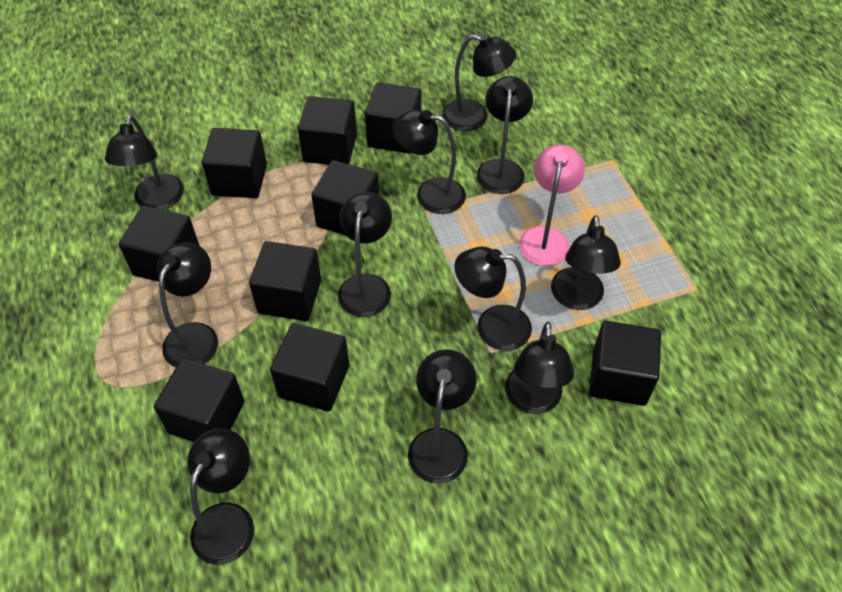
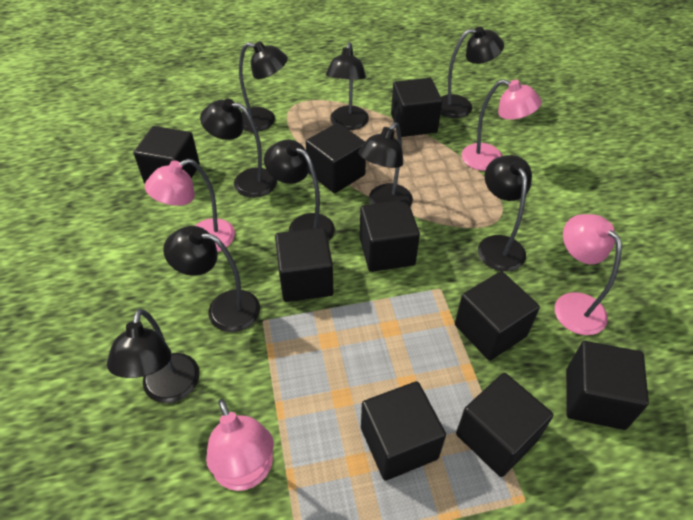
black lamp: [105,115,184,210] [157,242,218,367] [187,428,254,565] [338,192,392,317] [392,110,466,214] [408,349,477,484] [442,34,516,131] [454,247,532,351] [477,76,533,194] [505,322,574,414] [551,215,621,310] = 11 -> [107,309,200,403] [163,226,260,332] [200,99,277,198] [239,41,288,132] [264,140,335,242] [326,42,369,130] [358,122,413,206] [440,26,504,118] [478,155,532,272] = 9
pink lamp: [519,145,585,266] = 1 -> [145,159,235,252] [206,399,274,491] [461,79,542,171] [555,214,622,335] = 4

